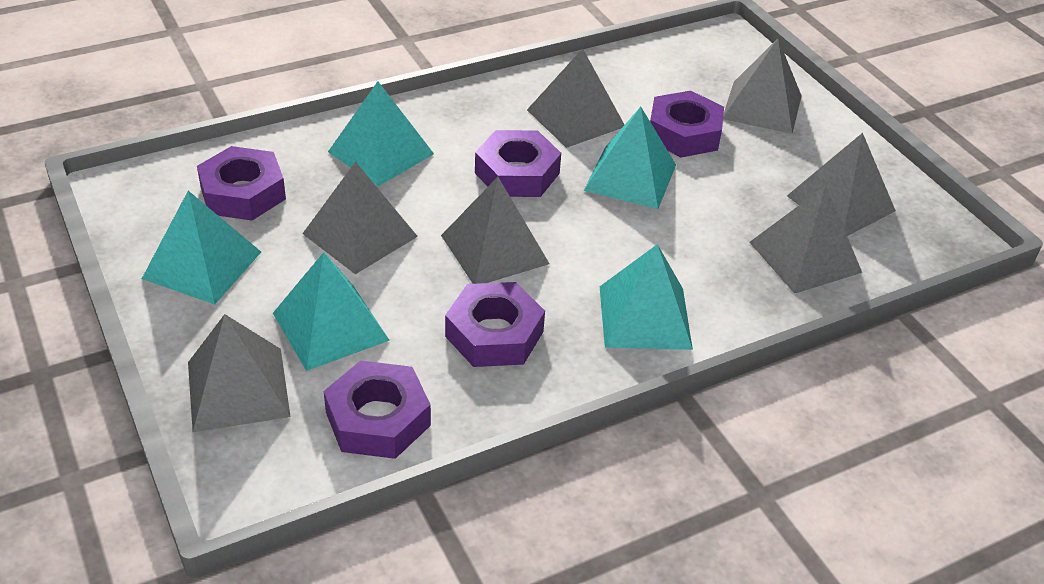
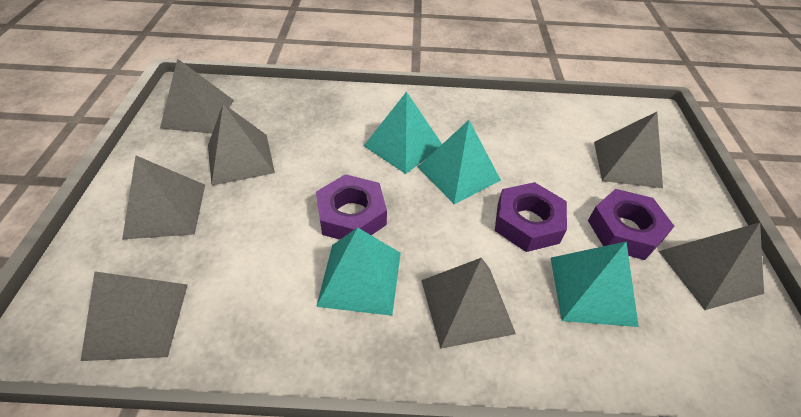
purple nut: [197,146,286,220] [324,360,431,459] [445,282,545,367] [475,130,561,197] [650,91,724,157] = 5 -> [316,174,387,240] [495,182,567,252] [588,189,674,260] = 3
turquoise pyramid: [142,191,261,305] [273,252,390,371] [328,81,434,186] [584,107,676,209] [600,244,693,350] = 5 -> [316,227,401,316] [364,91,442,174] [418,120,501,204] [551,242,639,327] = 4

